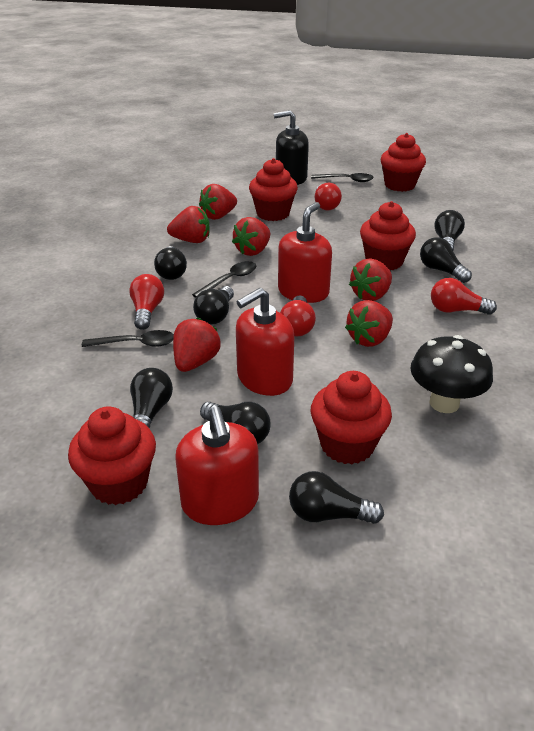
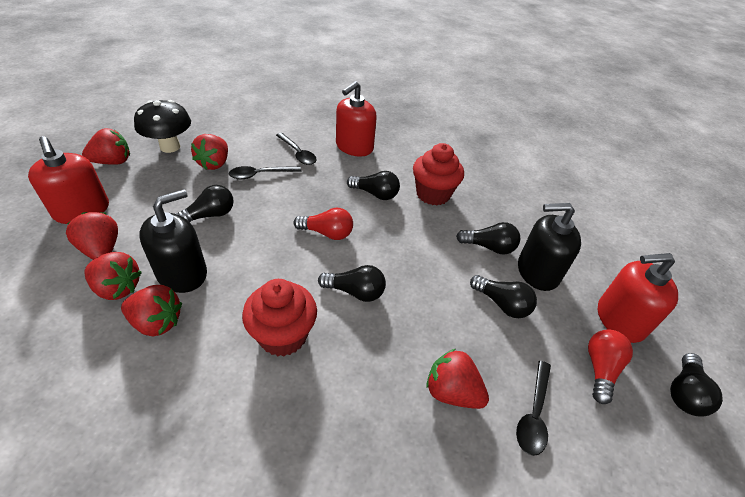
black light bulb: [130,368,173,428] [154,246,187,280] [193,286,234,324] [200,402,270,444] [289,471,384,524] [420,237,472,283] [434,210,465,250] = 7 -> [176,185,234,222] [318,265,386,302] [347,171,400,200] [456,222,520,254] [470,275,537,318] [670,353,723,417] = 6
black soap dispenser: [274,110,309,185] = 1 -> [139,189,207,293] [518,203,581,291] = 2
red cupcake: [68,406,156,505] [249,158,298,221] [311,371,392,464] [360,201,416,270] [381,133,426,192] = 5 -> [242,279,317,356] [413,143,464,205] = 2
red light bulb: [129,274,164,330] [280,295,316,336] [315,183,342,210] [431,278,497,315] = 4 -> [293,208,353,240] [588,329,633,404] = 2

